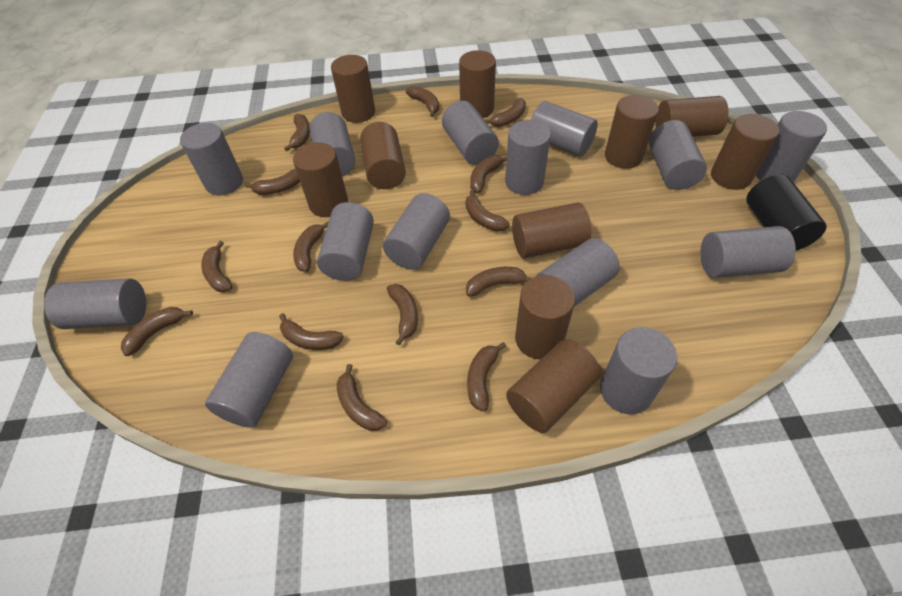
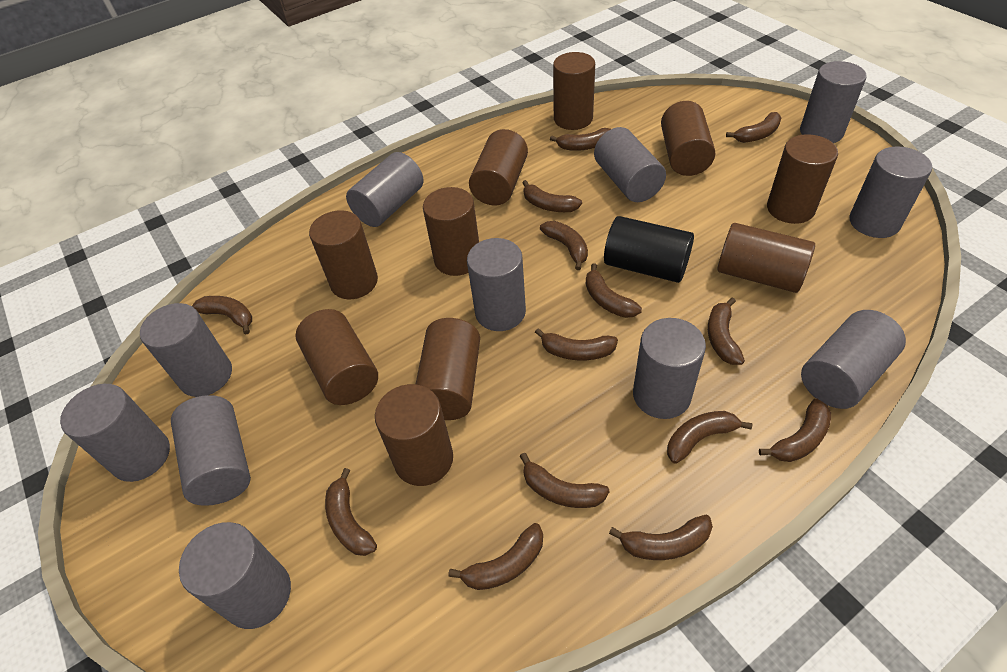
grey cylinder: [44,278,146,329] [180,123,243,195] [205,332,293,428] [309,112,355,176] [317,202,374,281] [383,193,450,270] [442,101,499,165] [505,120,551,195] [531,101,598,157] [537,238,620,306] [600,327,677,414] [649,120,707,190] [700,226,796,278] [756,111,827,182] = 14 -> [60,384,170,482] [140,303,232,397] [171,395,251,506] [179,522,291,629] [346,152,424,227] [467,238,526,331] [594,127,666,202] [633,318,706,419] [800,61,867,143] [801,310,906,409] [849,147,932,238] = 11

